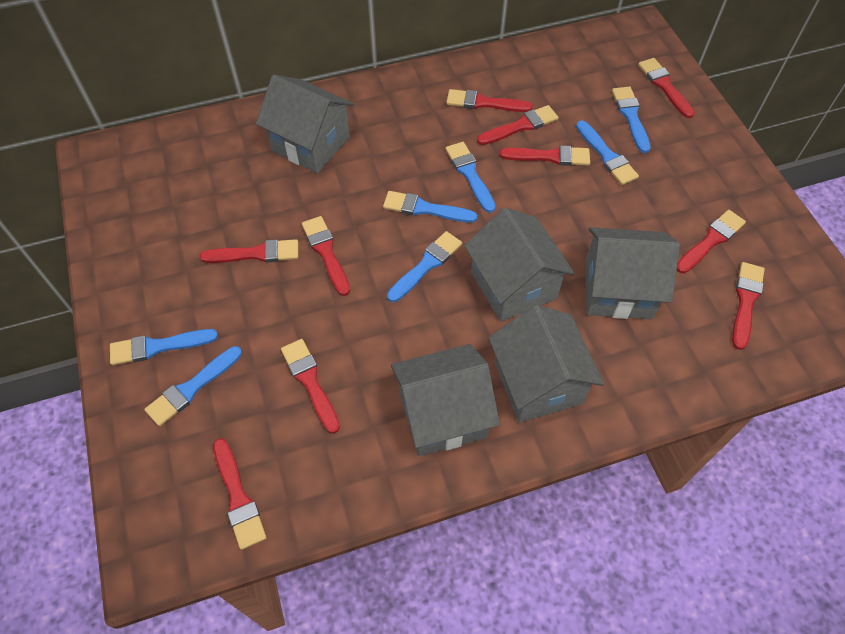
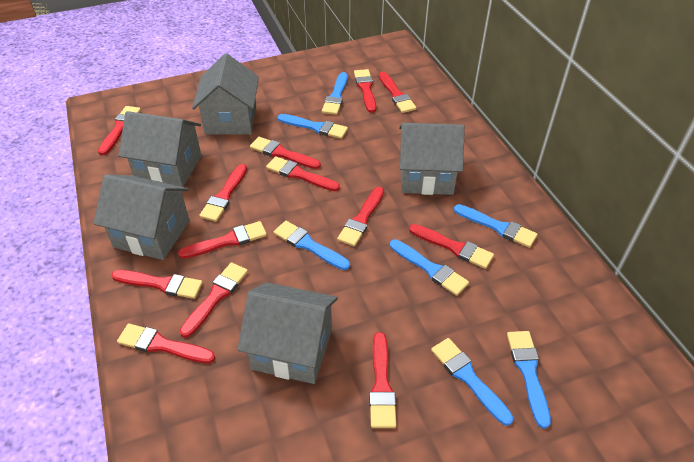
red brush: [200,239,299,263] [213,438,267,550] [281,339,340,434] [302,216,350,296] [446,89,533,112] [477,105,558,145] [499,145,590,166] [638,58,695,118] [677,210,746,274] [732,262,765,350] = 10 -> [98,106,141,155] [111,270,203,299] [117,323,215,363] [178,221,267,259] [180,262,248,338] [199,164,247,222] [250,137,321,169] [266,156,340,191] [337,187,384,246] [354,69,376,113] [369,332,396,428] [379,72,416,113] [409,224,494,269] = 13

